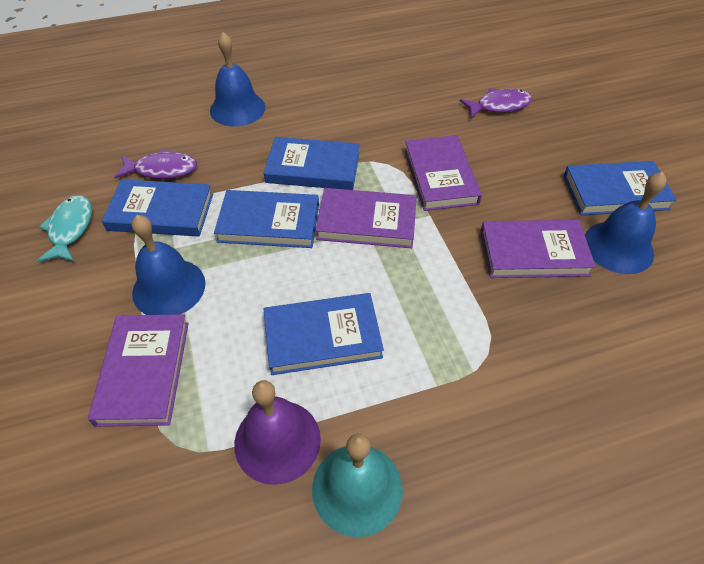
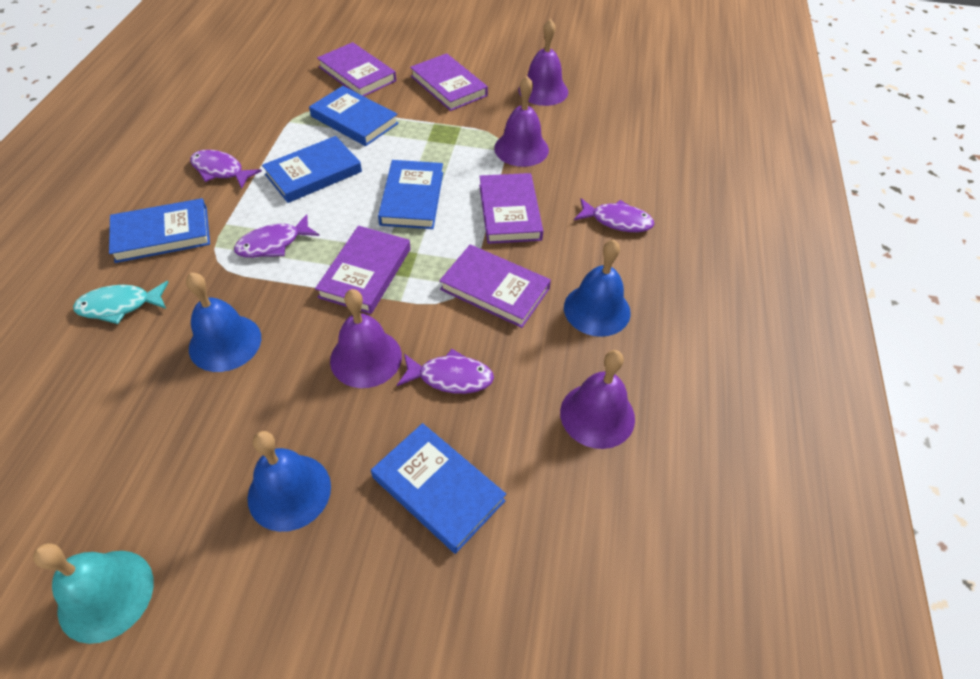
purple bell: [234,380,321,485] = 1 -> [330,289,402,388] [494,76,549,167] [518,19,568,106] [560,350,635,449] = 4
purple book: [88,314,189,427] [315,188,417,248] [405,135,482,211] [480,220,596,278] = 4 -> [315,226,410,314] [317,42,396,96] [410,53,488,111] [439,244,551,328] [479,173,543,244] = 5
purple fish: [114,148,197,179] [460,88,532,118] = 2 -> [190,150,262,188] [234,214,320,258] [397,349,494,394] [574,198,654,232] = 4

